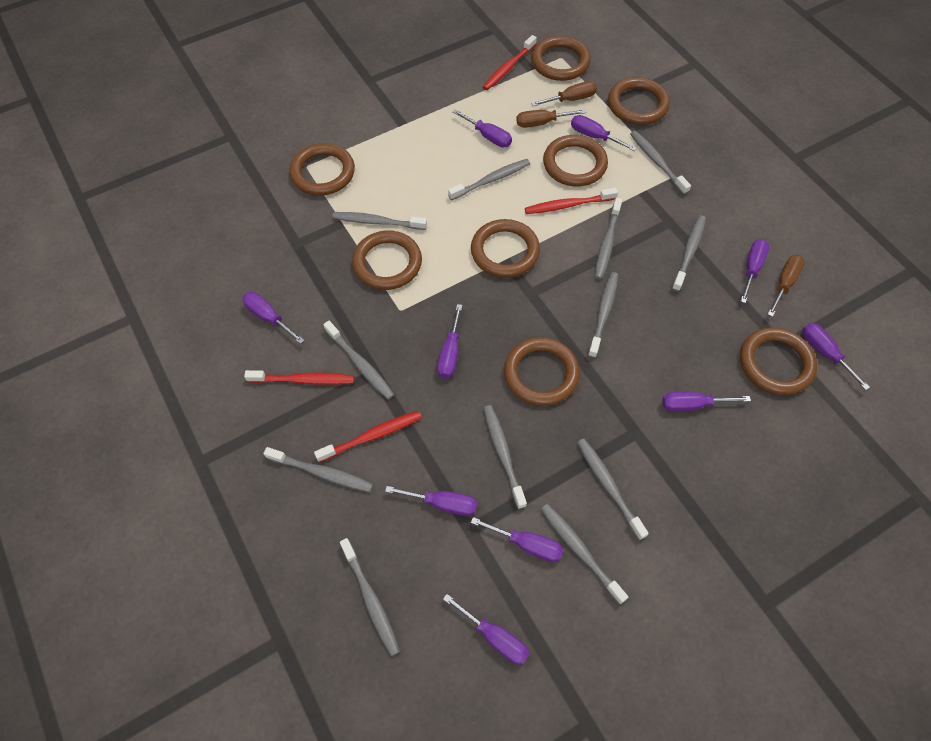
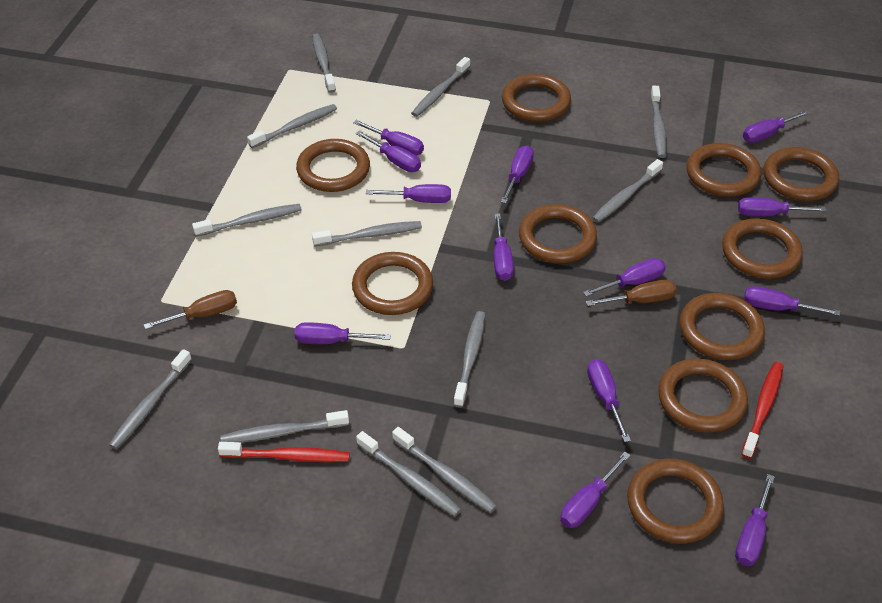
brown ring: [289,143,355,196] [352,231,422,290] [471,219,540,278] [504,337,580,406] [531,36,591,81] [543,135,608,187] [608,77,670,125] [740,327,817,395] = 8 -> [296,139,370,192] [352,252,433,315] [502,74,571,122] [519,204,597,263] [627,459,724,544] [658,358,748,432] [679,293,765,360] [687,143,761,197] [722,218,803,279] [763,147,839,201] = 10
brown screwdriver: [516,109,586,128] [531,81,597,106] [768,255,805,317] = 3 -> [144,290,237,329] [586,280,677,306] = 2
purple screwdriver: [243,292,305,344] [385,486,477,516] [437,304,462,378] [443,594,530,665] [452,109,512,147] [471,517,563,562] [571,115,637,151] [662,391,751,412] [740,239,769,303] [802,323,870,390] = 10 -> [294,322,391,344] [353,120,424,155] [355,131,421,172] [366,184,451,203] [494,213,514,281] [501,146,534,203] [560,452,630,528] [583,258,666,297] [587,359,631,442] [735,474,775,566] [738,197,826,216] [743,110,810,143] [744,286,840,316] = 13
red toothbrush: [244,370,354,385] [314,411,422,462] [483,35,537,90] [525,188,618,214] = 4 -> [218,442,350,462] [742,362,783,459] = 2

